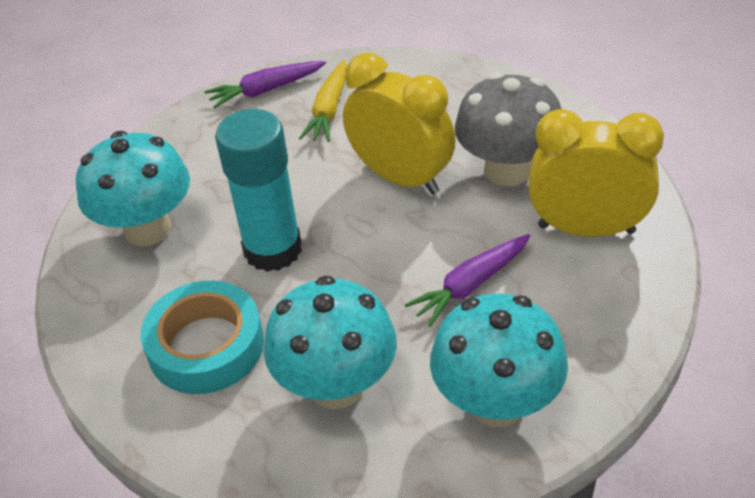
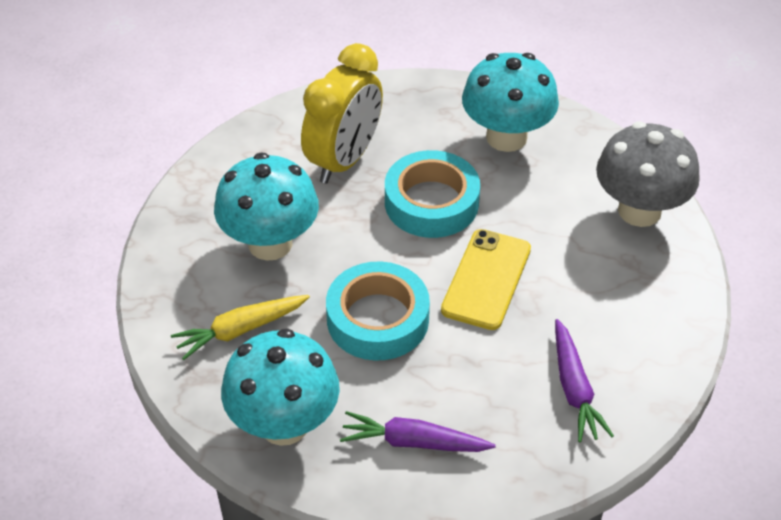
turquoise glue stick: [215,109,302,272] = 1 -> none = 0
turquoise tape: [141,281,264,394] = 1 -> [326,261,430,361] [385,150,480,238] = 2
yellow clock: [343,53,456,195] [529,109,664,237] = 2 -> [301,43,383,184] = 1
yellow phone: none = 0 -> [441,229,531,330] = 1

